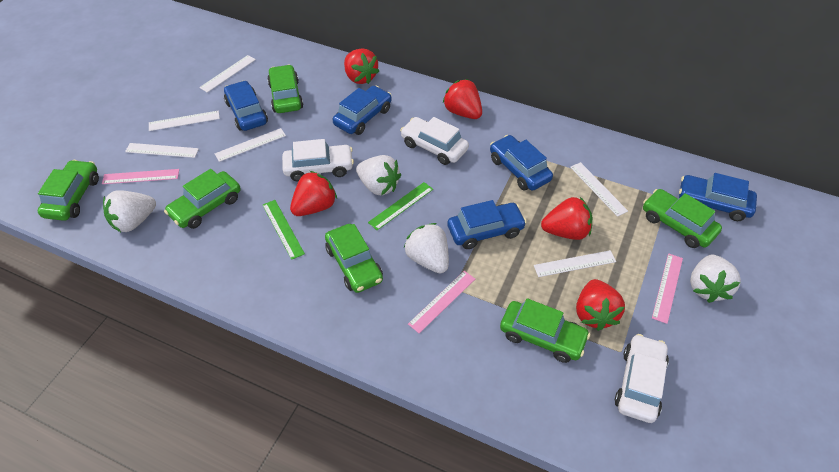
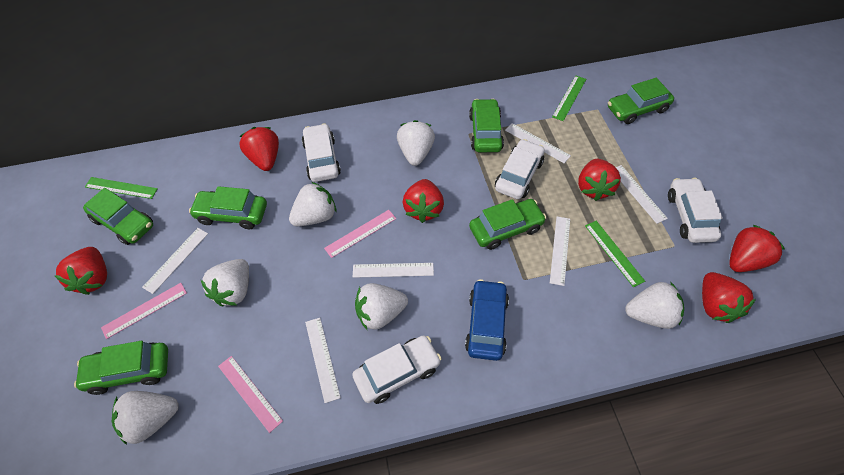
blue car: [224,81,268,131] [333,86,392,135] [447,200,527,249] [490,135,553,191] [679,173,757,221] = 5 -> [465,279,509,361] = 1
green ruler: [263,200,305,260] [368,182,433,230] = 2 -> [85,177,158,199] [552,76,586,121] [585,221,645,287] = 3
red strawberry: [290,171,337,216] [344,48,379,84] [443,79,482,119] [541,197,592,240] [576,279,625,331] = 5 -> [55,247,107,295] [239,127,279,171] [403,179,444,223] [578,159,621,201] [702,272,756,323] [729,225,785,272] = 6
white car: [282,139,354,181] [400,117,469,165] [615,334,669,423] = 3 -> [302,123,341,182] [352,335,442,404] [495,139,545,199] [668,178,723,243] = 4
white strawberry: [103,190,156,232] [356,155,401,195] [404,223,449,273] [690,255,741,303] = 4 -> [112,391,179,445] [201,259,249,306] [289,182,336,226] [355,283,408,329] [397,120,435,166] [625,282,684,329] = 6

